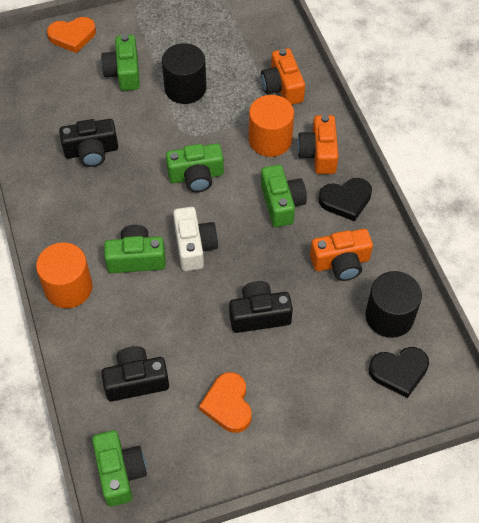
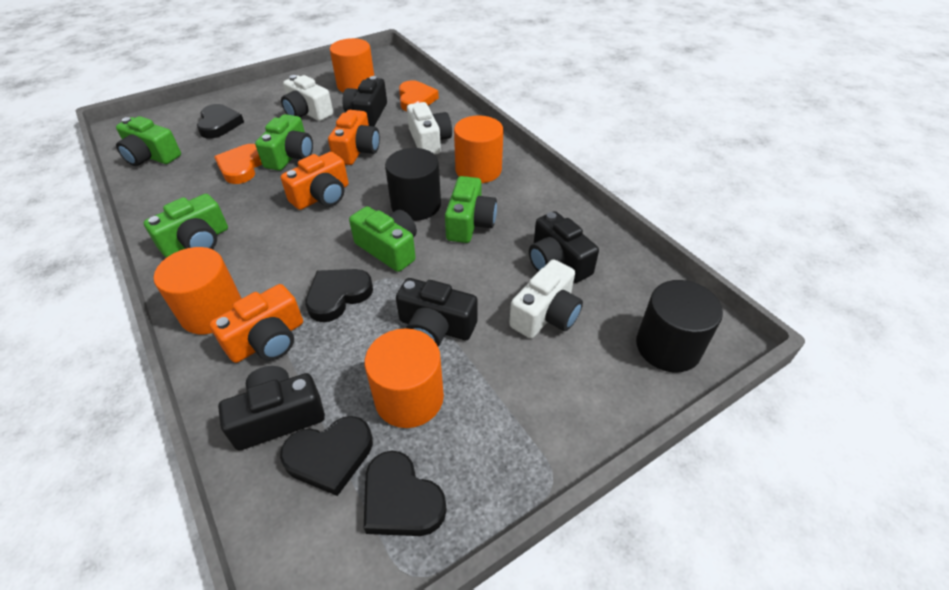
black camera: [59,119,118,167] [101,346,169,402] [229,281,293,333] = 3 -> [218,366,325,450] [342,76,387,126] [396,278,477,347] [529,211,599,283] = 4
black heart: [319,178,372,221] [369,347,429,398] = 2 -> [197,104,244,139] [280,416,373,496] [305,269,373,322] [364,451,447,536] = 4
orange cylinder: [36,242,92,308] [249,95,294,157] = 2 -> [154,247,242,334] [330,38,374,93] [365,328,444,428] [454,116,504,183] = 4
white camera: [173,207,218,271] = 1 -> [281,75,333,121] [407,102,452,155] [509,259,583,338] = 3

